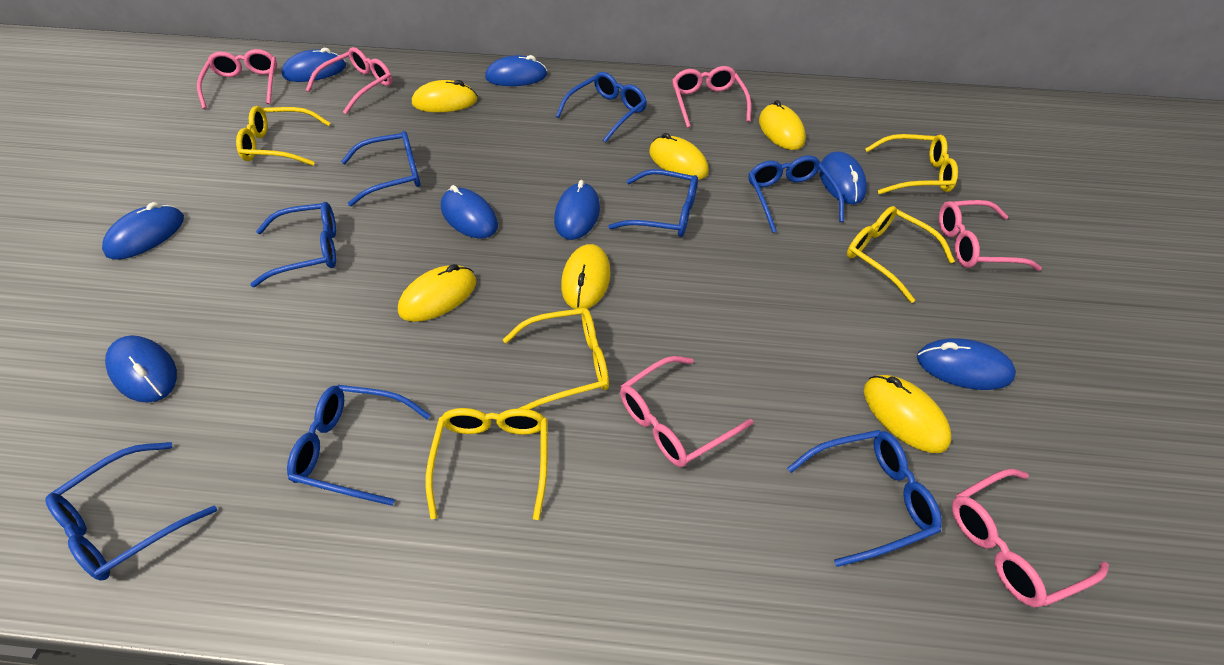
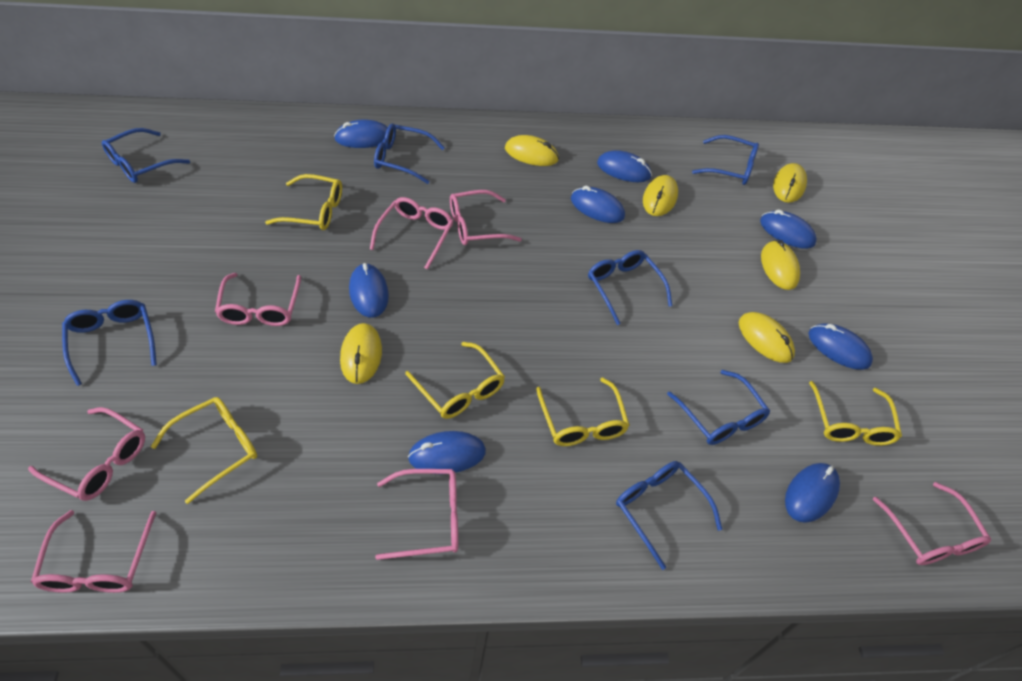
blue glasses: [45,442,217,581] [250,202,336,287] [287,385,431,506] [341,131,421,206] [556,72,647,143] [608,169,698,237] [749,156,844,233] [787,430,942,567] = 8 -> [62,300,157,386] [102,128,190,183] [374,123,445,184] [588,250,672,325] [616,461,722,570] [667,370,770,445] [692,135,759,185] = 7
pink glasses: [197,49,277,109] [306,47,393,114] [620,356,753,467] [672,66,751,128] [939,200,1042,271] [952,469,1109,607] = 6 -> [28,407,145,501] [31,510,156,593] [215,273,301,326] [370,197,454,270] [375,469,458,560] [450,190,522,245] [873,482,991,565] = 7

